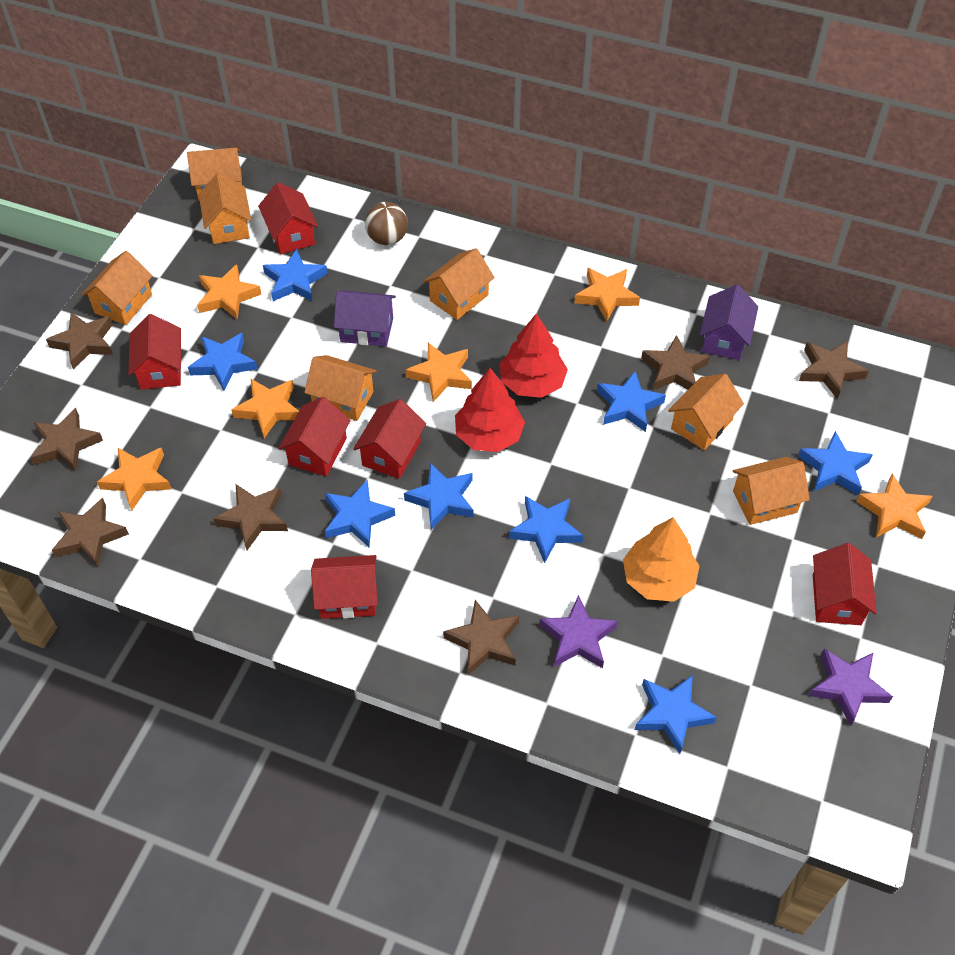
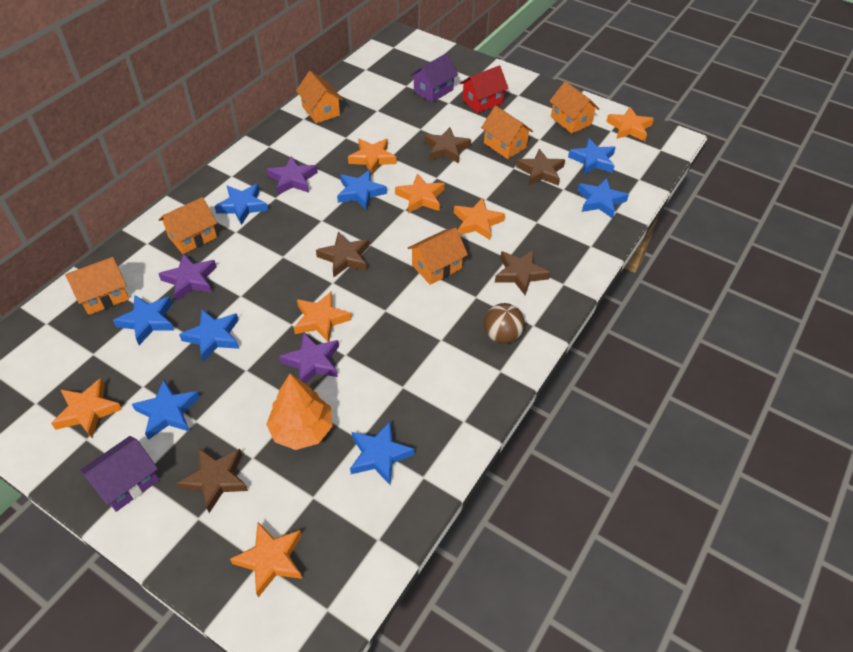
brown star: [30,408,103,471] [46,312,113,370] [52,498,129,567] [213,484,288,550] [443,600,519,675] [641,335,710,390] [799,341,869,399] = 7 -> [177,448,248,513] [316,232,369,277] [424,127,471,163] [495,250,550,296] [516,149,565,186] = 5
orange house: [82,251,153,325] [187,148,242,201] [199,173,251,244] [304,355,377,421] [423,248,495,320] [668,374,744,450] [733,457,810,525] = 7 -> [65,257,129,315] [158,197,217,254] [296,71,343,123] [408,227,468,285] [481,106,533,159] [549,81,599,134] = 6
orange star: [97,448,171,511] [197,264,261,320] [231,378,299,438] [406,343,472,402] [574,268,640,322] [856,474,933,539] = 6 -> [51,378,122,438] [230,522,302,597] [294,291,352,342] [348,139,397,175] [395,173,445,214] [454,198,505,240] [606,107,654,141] = 7
purple star: [539,595,618,668] [808,649,893,726] = 2 -> [158,253,217,301] [267,156,317,195] [279,332,339,383] = 3
red house: [128,314,181,390] [258,182,318,254] [278,397,351,476] [311,555,378,619] [353,399,426,479] [813,543,877,625] = 6 -> [460,66,509,113] = 1
red tree: [455,368,525,452] [500,313,568,398] = 2 -> none = 0

